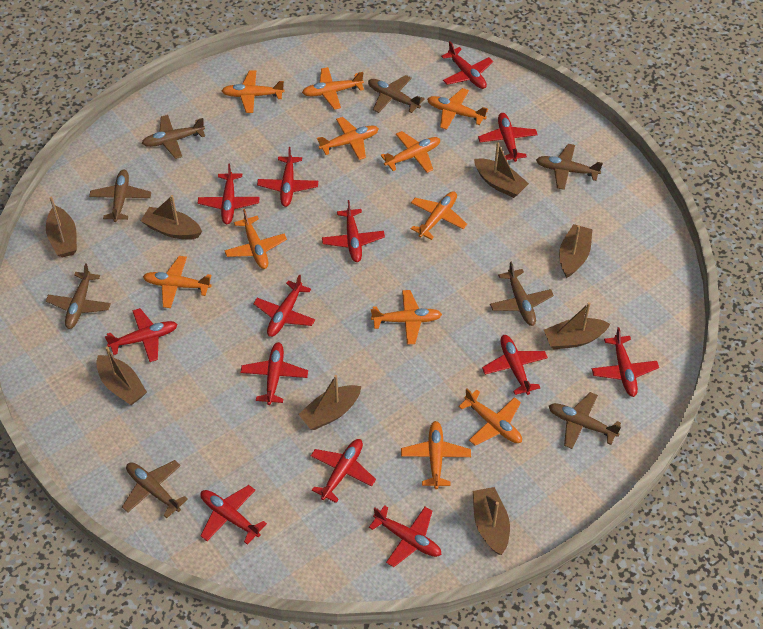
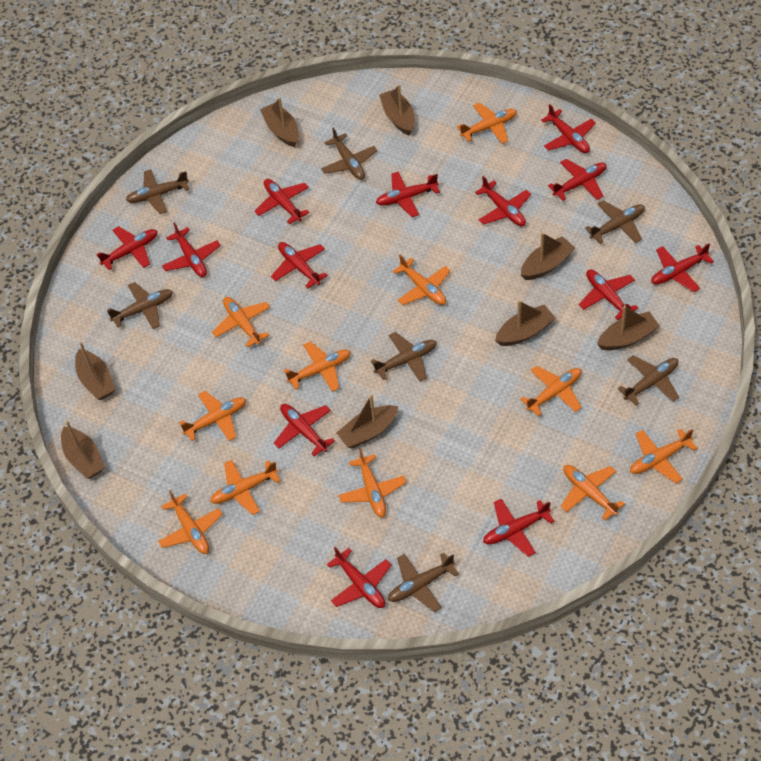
brown plane: [46,263,111,329] [89,170,151,222] [122,460,188,518] [142,115,205,159] [368,75,425,113] [490,262,554,326] [536,144,603,190] [549,392,621,449] = 8 -> [107,282,173,329] [126,169,189,214] [321,127,377,180] [371,332,437,382] [388,553,459,612] [585,200,645,244] [617,355,679,405] = 7

